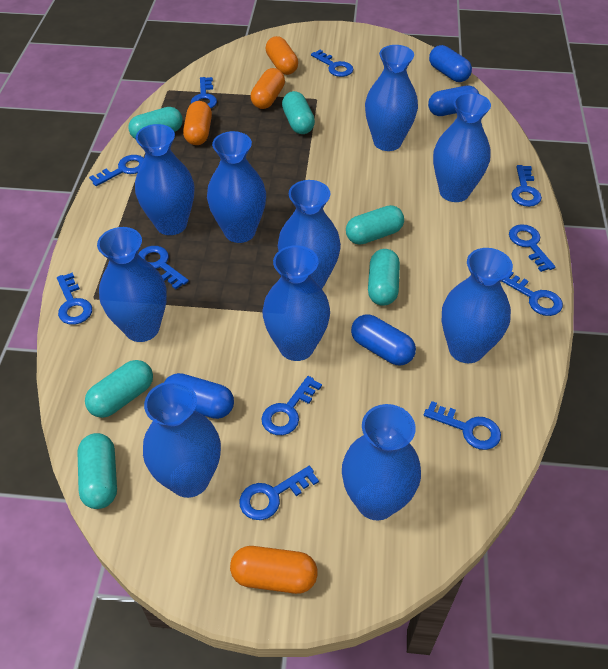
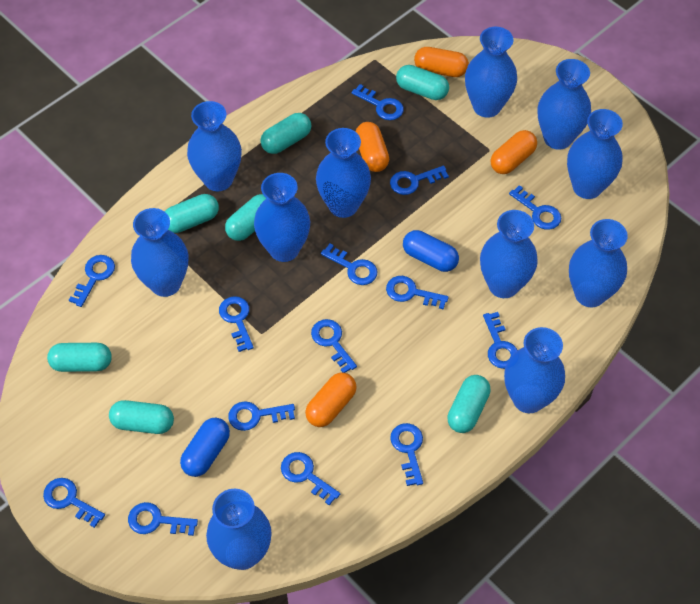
blue capsule: [164,373,234,419] [351,315,416,365] [428,85,479,116] [429,45,472,82] = 4 -> [180,418,230,477] [403,230,459,272] = 2
blue key: [57,273,92,325] [89,155,144,186] [138,246,189,289] [191,77,217,108] [239,466,319,520] [261,376,322,435] [311,50,354,77] [424,401,501,450] [502,272,563,316] [509,224,555,272] [512,165,542,207] = 11 -> [43,478,105,528] [69,255,115,307] [128,502,198,536] [219,296,254,352] [228,401,295,431] [281,452,341,505] [311,319,357,373] [321,244,377,285] [352,84,404,120] [386,276,449,310] [390,166,449,195] [390,423,423,486] [483,312,518,369] [509,185,561,230] = 14
blue vase: [97,227,167,342] [135,124,194,235] [143,381,221,498] [207,131,266,243] [263,245,330,361] [278,180,341,289] [342,404,421,521] [365,45,418,151] [433,93,491,202] [442,248,513,363] = 10 -> [131,208,188,297] [187,101,242,191] [206,489,272,570] [254,173,310,262] [316,128,371,218] [465,27,517,118] [480,210,538,298] [504,327,565,413] [538,59,591,150] [567,109,623,199] [569,219,628,307] = 11
turquoise capsule: [77,433,117,509] [85,360,153,418] [128,107,183,139] [282,91,315,134] [346,205,404,245] [368,249,400,306] = 6 -> [47,343,112,372] [109,400,174,434] [165,194,219,233] [225,194,266,241] [261,113,311,154] [396,65,449,100] [447,375,491,433] = 7

